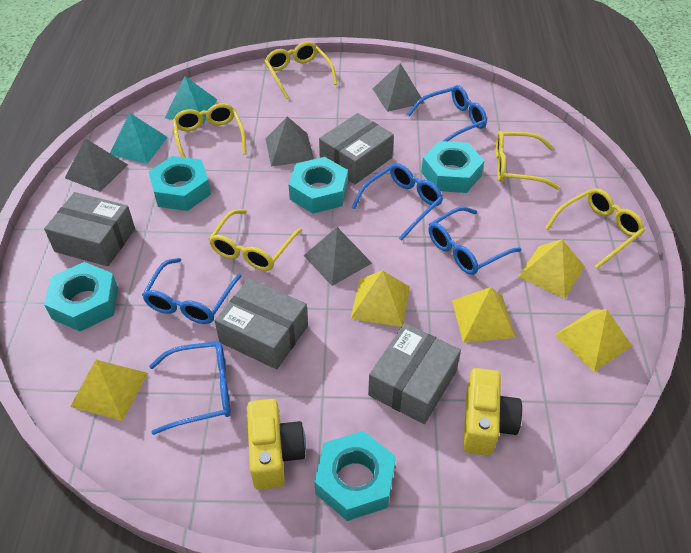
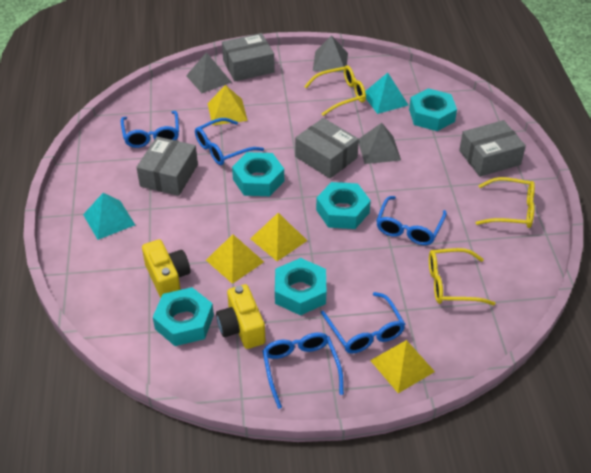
grey pyramid: [65,138,128,192] [266,117,314,166] [303,227,372,286] [373,63,424,112] = 4 -> [186,52,232,93] [313,35,348,73] [359,123,401,164] = 3
yellow glasses: [172,103,247,158] [209,209,302,271] [265,42,338,99] [496,131,560,190] [545,188,645,269] = 5 -> [304,65,366,116] [429,248,496,305] [476,177,535,228] = 3
yellow pyramid: [70,360,148,421] [350,270,410,327] [452,287,516,343] [518,239,585,299] [555,309,632,372] = 5 -> [206,234,264,284] [208,85,248,125] [250,213,307,261] [370,340,435,393] = 4

